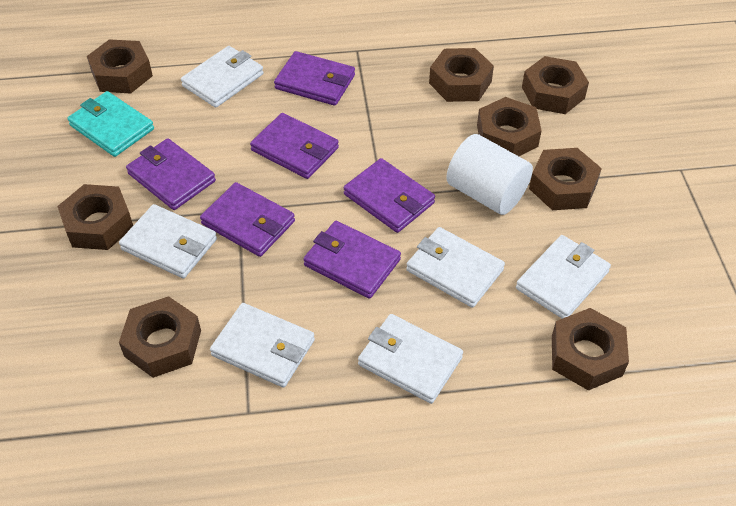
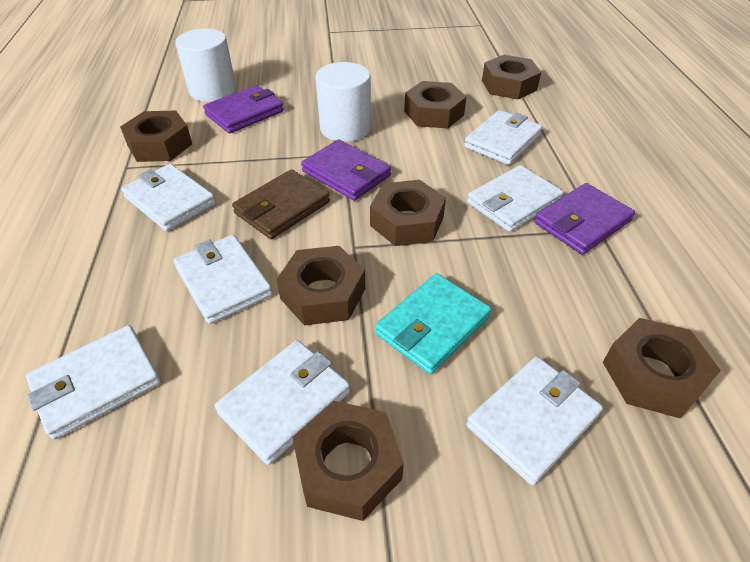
brown nut: [57,184,133,250] [87,39,153,93] [119,296,201,378] [429,48,494,102] [477,97,542,156] [522,56,589,114] [529,148,602,210] [552,308,629,390] = 8 -> [120,110,192,162] [276,246,365,326] [292,401,404,521] [370,180,446,246] [404,81,466,129] [482,55,541,100] [603,318,721,419] = 7
brown wallet: none = 0 -> [232,169,330,239] = 1
purple wallet: [126,138,216,210] [200,182,295,257] [250,113,339,179] [274,51,355,106] [303,221,401,299] [344,158,435,233] = 6 -> [203,85,284,134] [301,140,391,201] [534,183,635,255] = 3
white cylinder: [446,134,533,215] = 1 -> [175,29,236,102] [316,62,371,142] = 2
white wallet: [119,204,217,278] [181,46,264,108] [210,303,315,388] [358,314,463,404] [406,227,505,308] [516,235,611,319] = 6 -> [26,325,161,440] [121,164,216,231] [173,235,273,324] [214,340,350,465] [464,110,543,165] [466,356,603,485] [467,165,564,232] = 7

